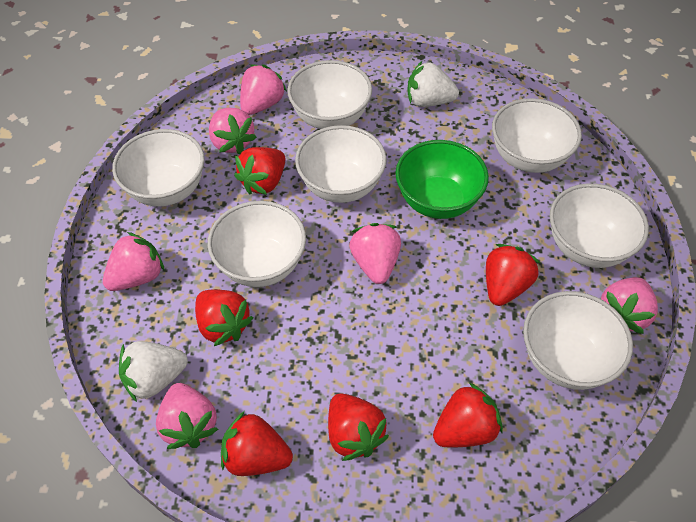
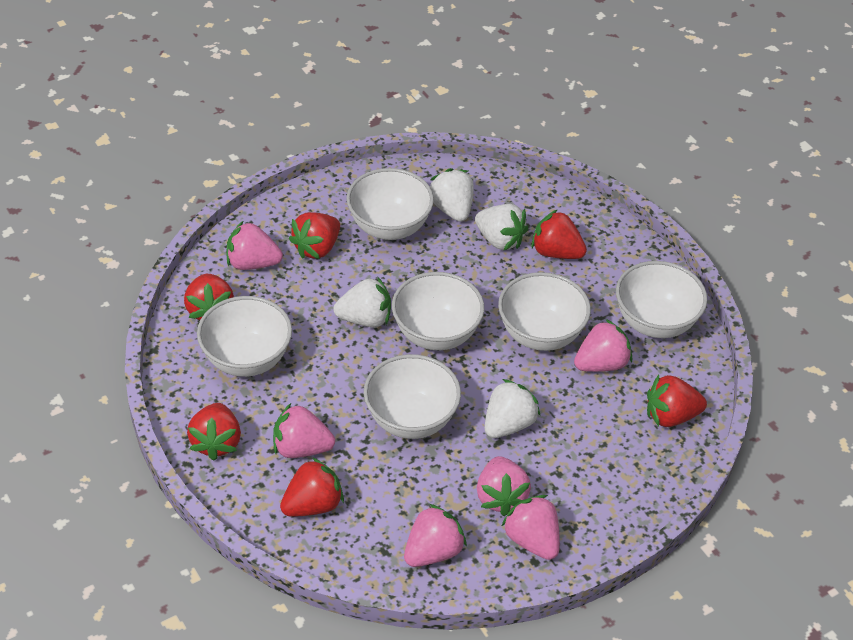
green bowl: [395,140,489,219] = 1 -> none = 0
white bowl: [112,129,205,207] [208,201,306,287] [287,60,372,129] [295,125,387,203] [492,98,582,173] [523,291,633,390] [550,183,649,268] = 7 -> [197,296,292,377] [346,168,434,240] [364,354,461,439] [392,272,484,350] [498,272,591,351] [616,261,707,338] = 6
white strawberry: [119,341,188,402] [408,61,459,107] = 2 -> [333,277,391,328] [430,168,474,222] [475,204,528,250] [485,379,540,438] = 4

